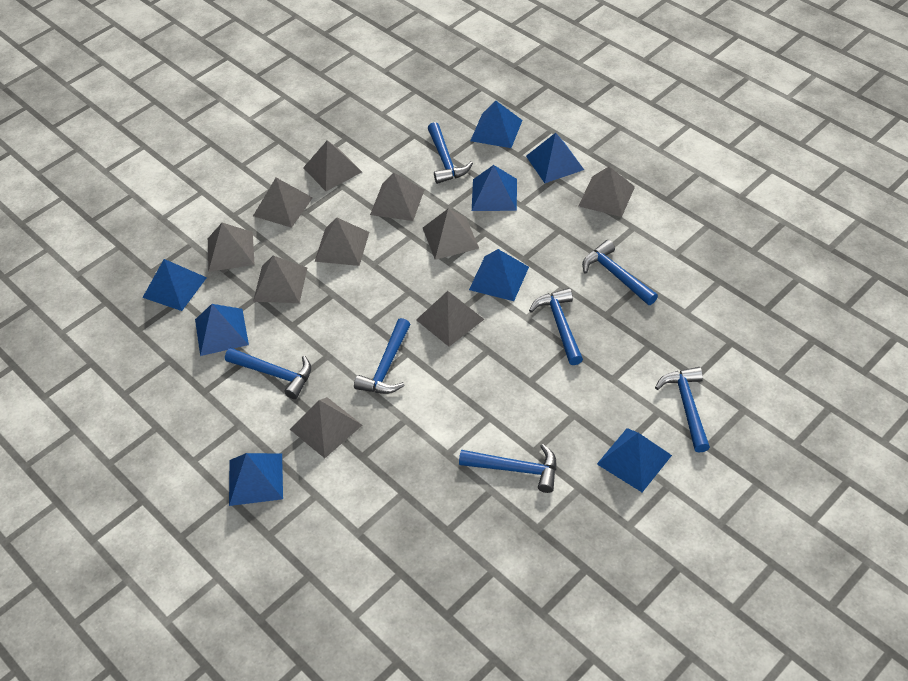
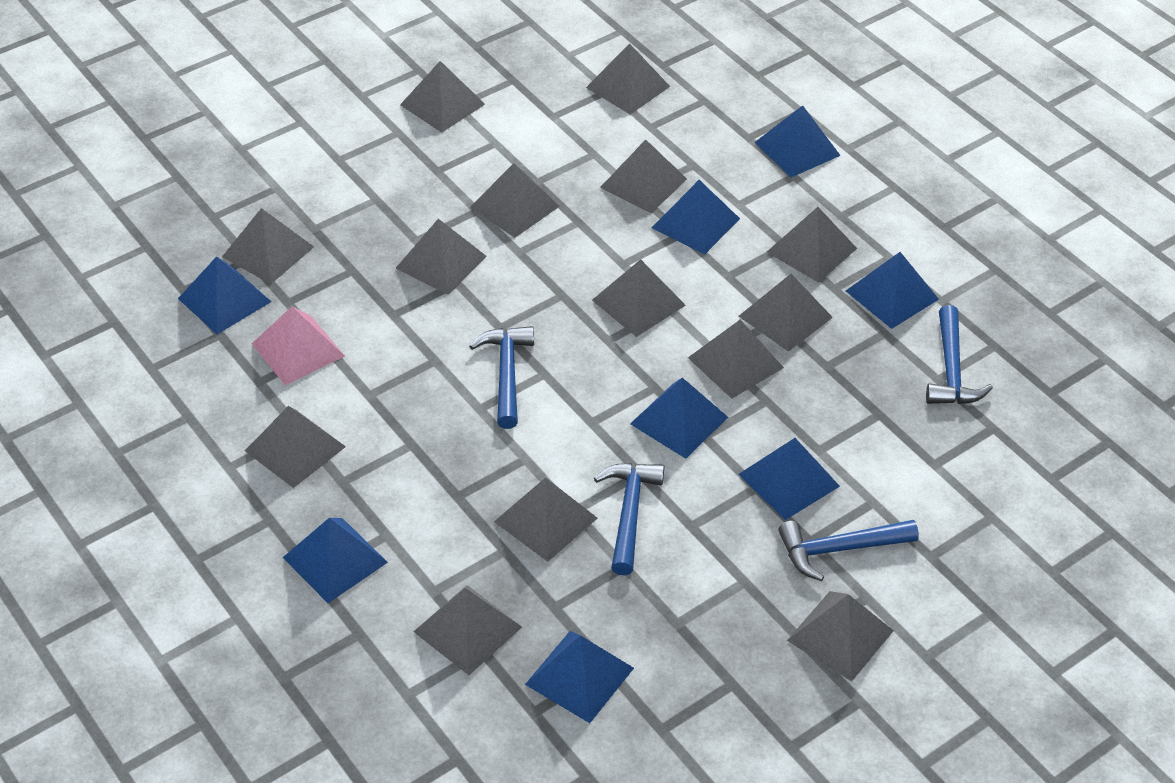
blue hammer: [225,348,311,399] [354,318,411,394] [428,122,473,184] [459,444,557,493] [529,288,583,365] [582,240,658,305] [655,367,710,453] = 7 -> [469,326,534,429] [594,463,664,575] [778,520,919,581] [926,305,993,404] = 4
grey pyramid: [208,223,255,272] [253,178,313,228] [253,256,307,303] [290,397,362,458] [303,140,362,191] [315,217,369,266] [370,173,424,221] [416,291,484,347] [423,208,479,260] [579,166,635,217] = 10 -> [222,208,314,284] [245,406,346,488] [395,219,487,295] [400,61,485,133] [413,585,522,675] [470,163,560,238] [494,477,598,562] [586,43,670,114] [592,259,686,337] [600,139,687,213] [688,320,784,399] [739,274,833,352] [767,207,857,283] [787,591,894,681] = 14
pink pyramid: none = 0 -> [252,307,345,385] = 1

